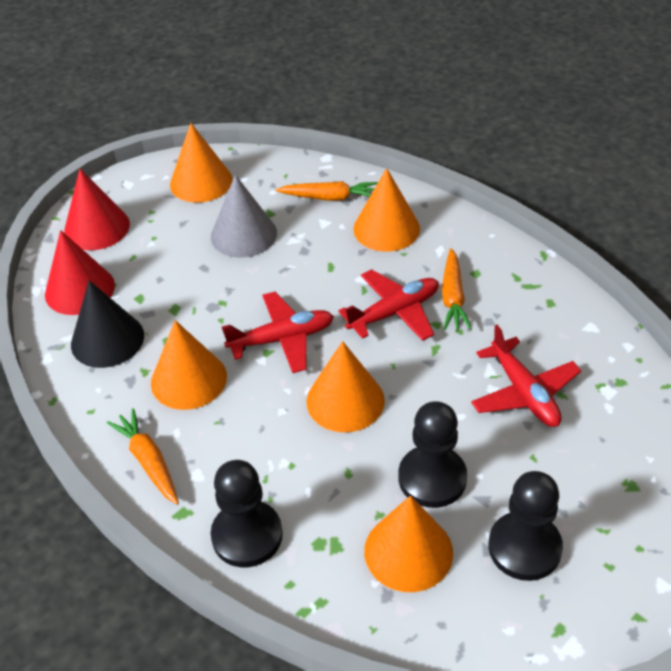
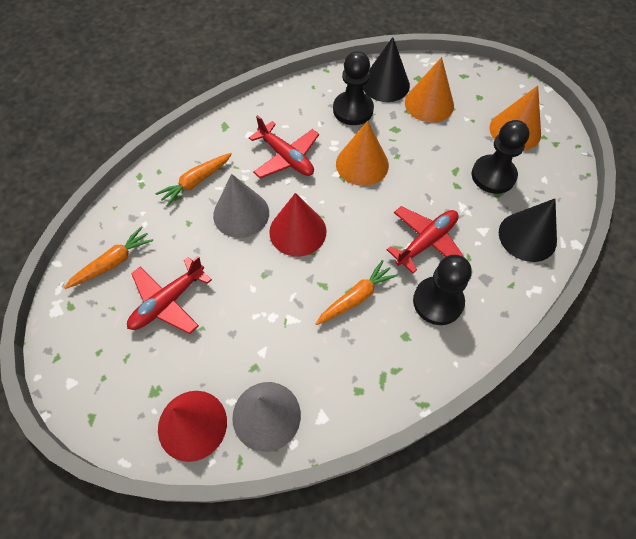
black cone: [71,280,144,368] = 1 -> [363,37,410,102] [499,199,557,262] = 2
grey cone: [211,175,277,258] = 1 -> [213,174,269,238] [232,382,301,452] = 2
orange cone: [151,320,227,410] [170,123,233,203] [307,341,385,433] [354,168,420,252] [364,496,453,592] = 5 -> [336,121,389,186] [405,57,454,123] [489,86,541,151] = 3

